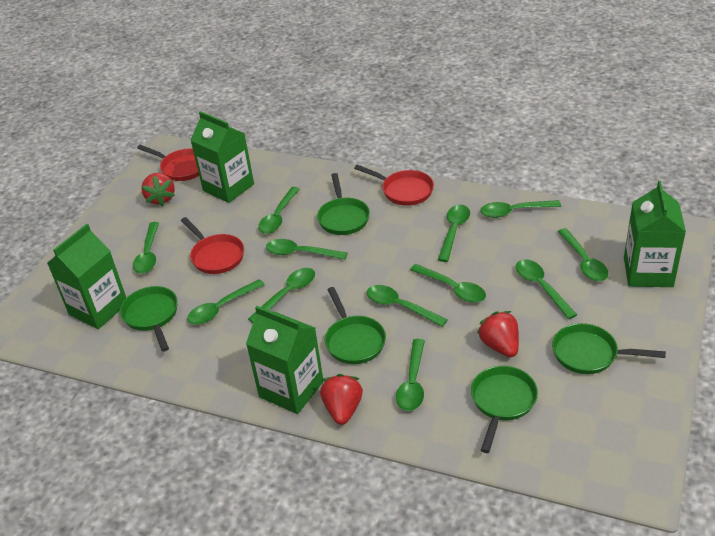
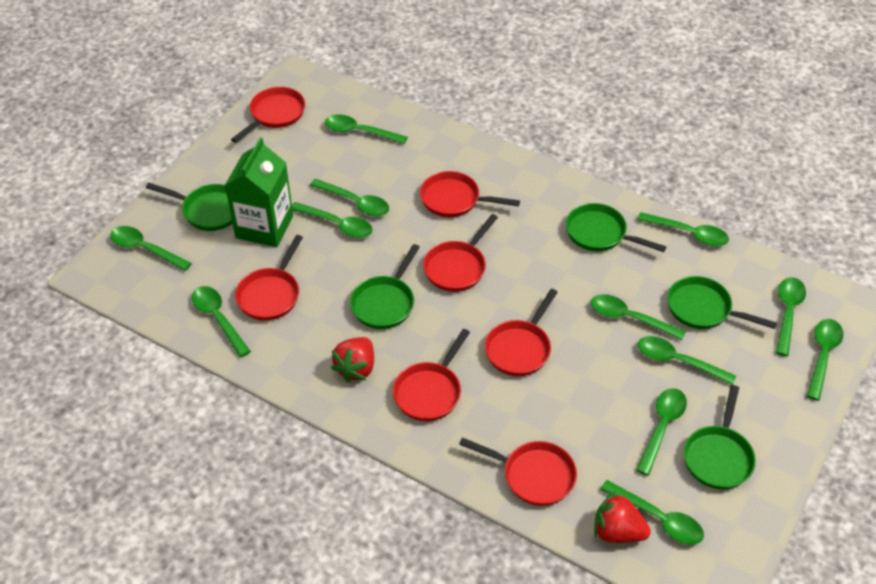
green carton: [47,224,126,329] [190,111,254,203] [246,306,324,414] [624,181,686,287] = 4 -> [225,137,293,247] = 1
red pan: [137,145,199,181] [181,217,244,274] [354,165,434,206] = 3 -> [231,87,305,143] [235,235,303,321] [393,329,470,421] [420,171,520,217] [423,214,498,292] [459,437,577,506] [485,289,558,376] = 7
red strawberry: [141,173,175,206] [320,374,363,425] [477,311,519,357] = 3 -> [331,337,374,382] [594,492,651,543] = 2

